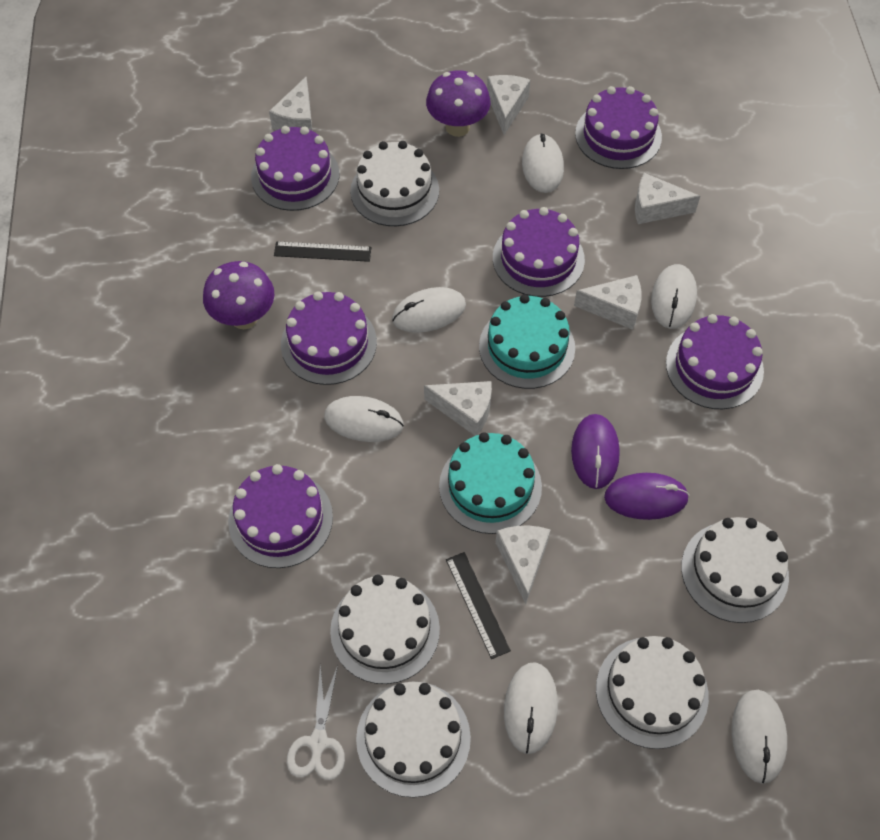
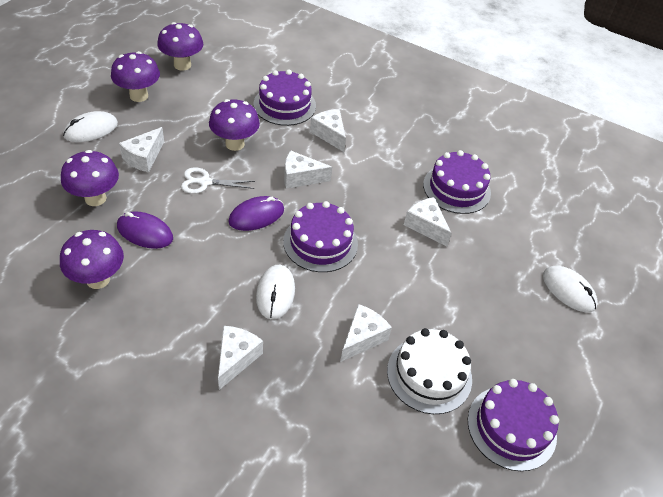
black ruler: [274,241,371,262] [446,552,511,659] = 2 -> none = 0
purple cake: [228,464,333,568] [251,126,339,211] [281,291,377,385] [493,207,585,297] [575,86,662,169] [666,314,764,409] = 6 -> [253,69,316,126] [283,201,358,272] [423,150,491,214] [468,379,559,471] = 4
purple mushroom: [203,261,274,329] [426,70,491,137] = 2 -> [60,230,124,289] [61,150,119,206] [111,51,160,102] [157,22,203,71] [209,99,260,151] = 5
turquoise cake: [439,432,542,534] [479,294,575,389] = 2 -> none = 0
white cake: [330,575,440,684] [350,141,439,226] [356,682,471,797] [596,636,709,749] [681,517,789,623] = 5 -> [387,328,472,414] = 1
white mouse: [324,396,404,442] [392,287,466,333] [504,662,558,754] [522,133,564,193] [651,264,697,329] [732,690,787,784] = 6 -> [63,111,118,142] [256,265,295,319] [543,266,598,312] = 3

